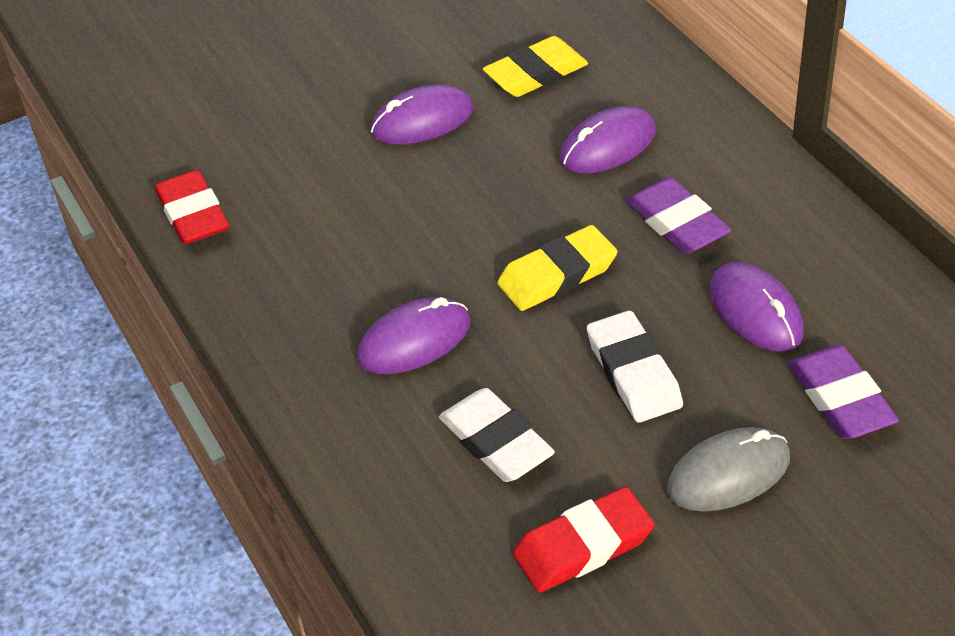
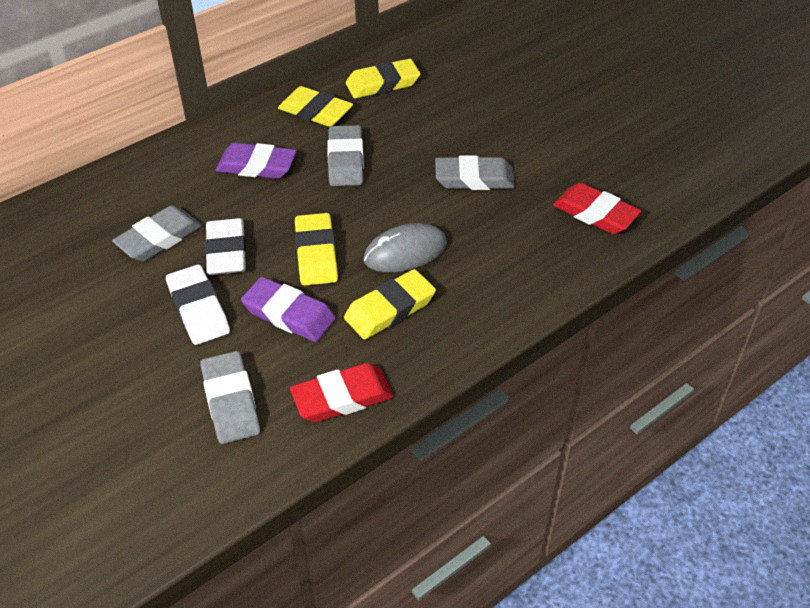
grey eraser: none = 0 -> [112,205,202,262] [200,351,260,444] [327,125,364,186] [435,155,515,190] = 4
purple mouse: [357,297,471,374] [371,84,474,145] [560,106,656,174] [710,262,803,351] = 4 -> none = 0
yellow eraser: [483,36,588,97] [497,225,618,311] = 2 -> [278,86,353,127] [295,213,338,286] [344,269,436,340] [346,59,420,99] = 4

